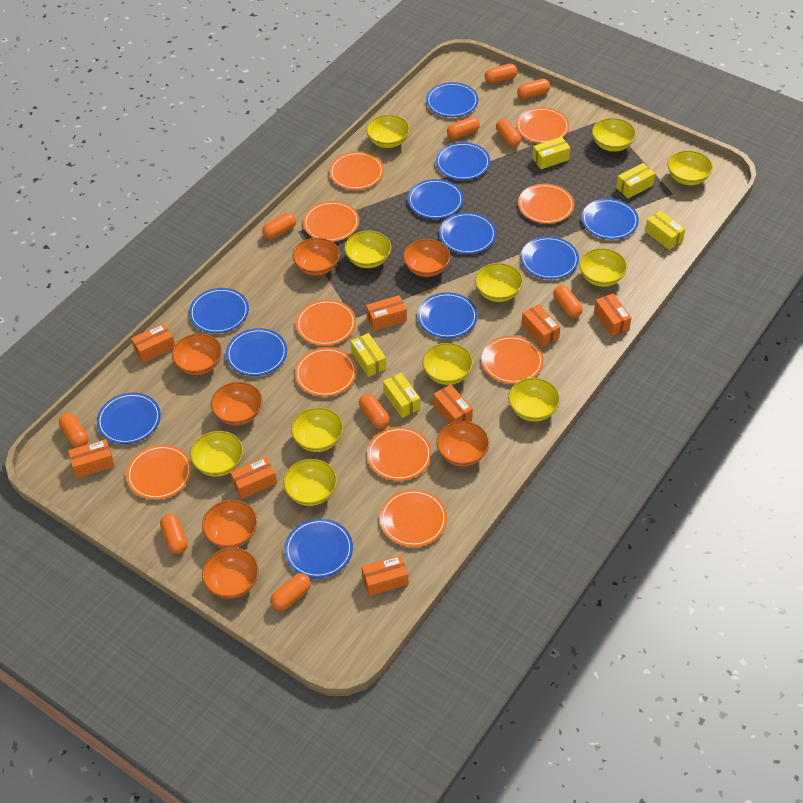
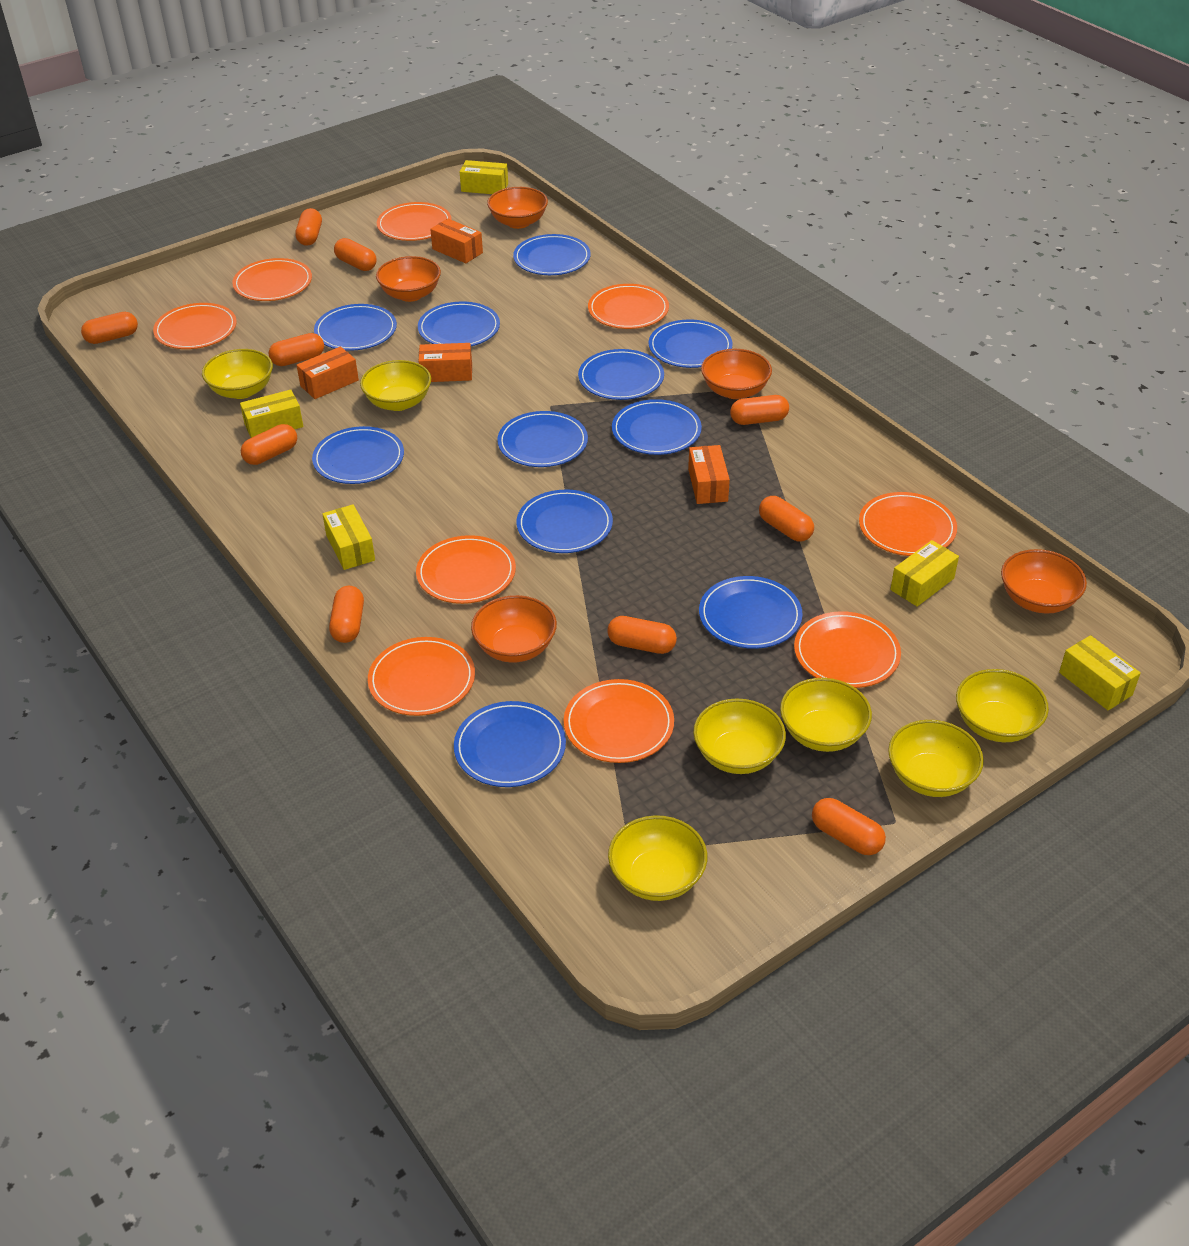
orange bowl: [172,333,222,375] [202,500,257,548] [202,548,259,599] [211,382,262,425] [293,238,340,276] [403,239,450,277] [436,421,489,467] = 7 -> [376,256,441,302] [471,595,557,662] [487,187,548,229] [701,349,772,399] [1001,549,1087,614] = 5
orange box: [68,439,115,478] [131,323,175,363] [230,457,277,499] [361,555,408,596] [366,295,407,331] [433,384,473,424] [522,304,560,347] [594,293,632,336] = 8 -> [297,346,359,399] [419,343,472,382] [430,218,483,263] [688,445,730,504] = 4
orange plate: [126,445,192,500] [295,347,357,397] [296,299,356,346] [303,201,359,242] [329,152,384,190] [367,427,432,481] [380,489,447,547] [481,335,544,384] [516,107,570,143] [518,184,574,224] = 10 -> [153,303,237,349] [232,258,312,301] [368,637,475,716] [377,202,452,241] [416,535,516,604] [564,679,674,763] [588,284,669,329] [794,611,901,688] [859,492,957,556] = 9
yellow bowl: [190,431,243,477] [283,459,337,506] [291,407,343,452] [344,231,391,268] [366,114,410,148] [423,343,473,385] [475,263,523,302] [508,378,560,422] [579,248,627,287] [592,118,636,152] [668,150,713,185] = 11 -> [202,349,273,399] [360,360,431,411] [608,815,707,901] [693,698,786,774] [780,678,872,752] [888,720,984,797] [956,669,1049,742] = 7

